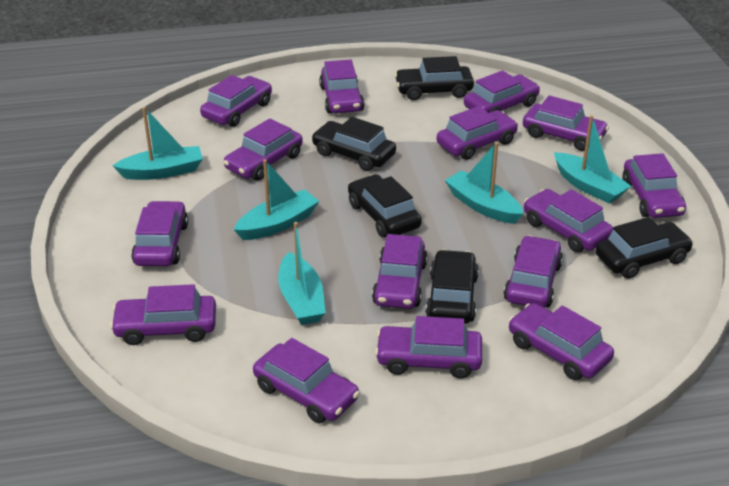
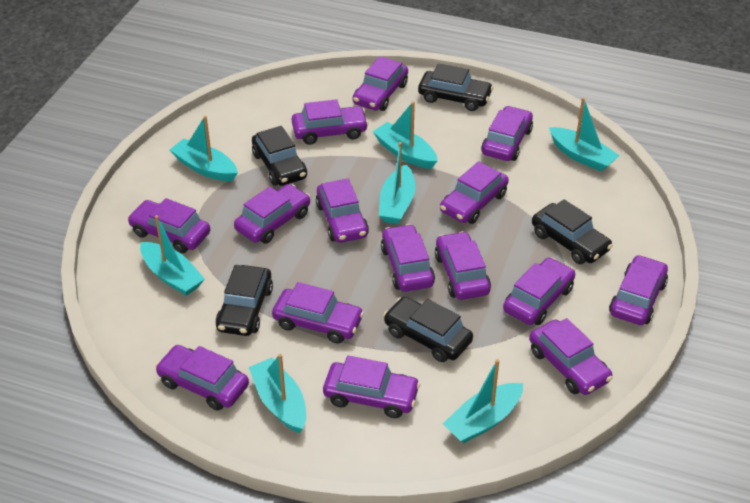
turquoise boat: [113,107,203,180] [233,159,319,240] [278,222,326,325] [445,142,523,224] [554,115,631,203] = 5 -> [140,215,205,296] [170,116,238,181] [249,354,306,433] [373,102,438,169] [379,142,415,224] [443,359,523,444] [549,98,620,172] = 7

